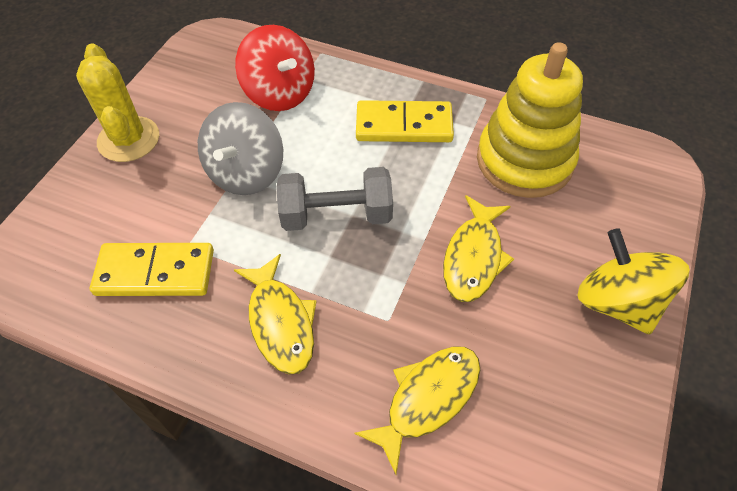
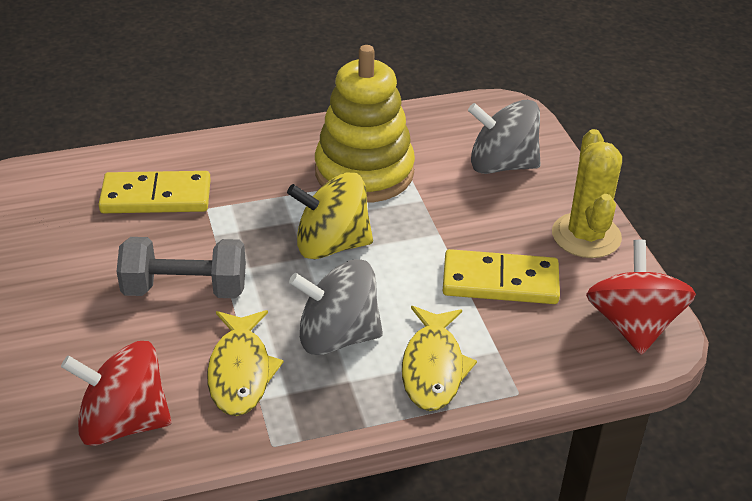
grey spinning top: [198,102,283,195] = 1 -> [289,259,383,355] [468,100,541,174] = 2
red spinning top: [235,25,315,111] = 1 -> [61,341,172,446] [586,240,696,355] = 2
yellow fish: [234,254,317,375] [354,347,480,474] [443,195,514,302] = 3 -> [207,310,284,416] [402,306,477,411] = 2

